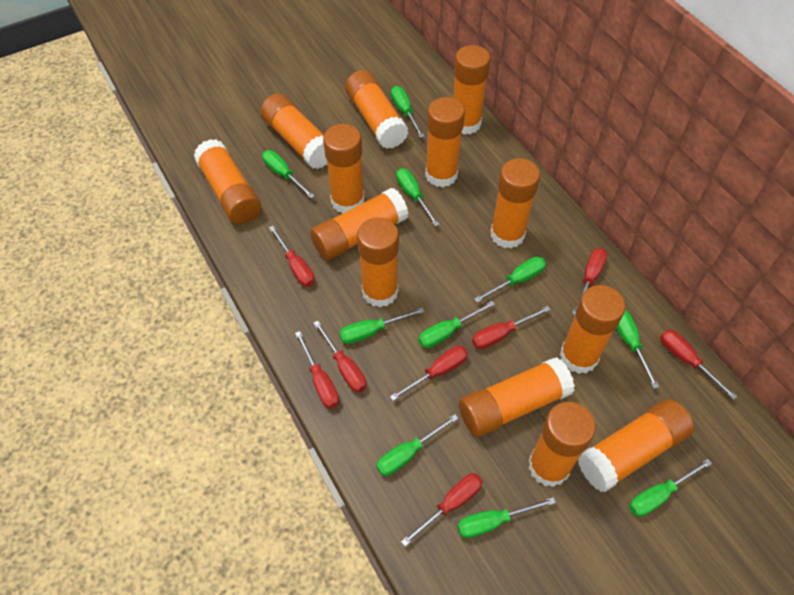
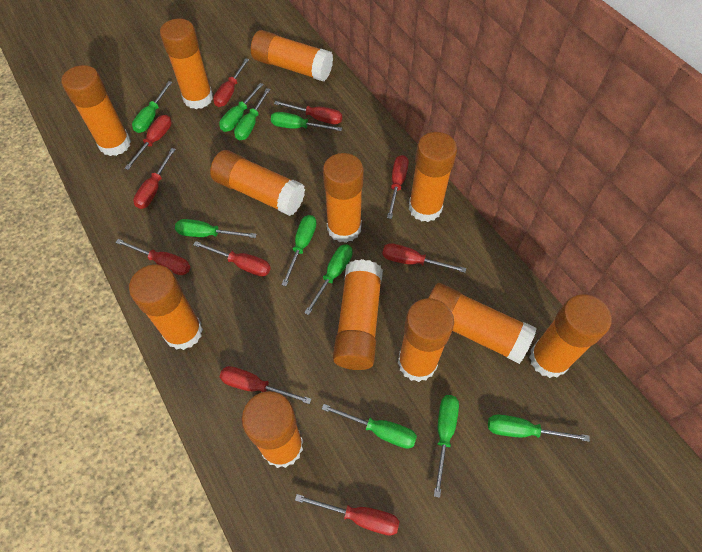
orange glue stick: [194,139,261,224] [260,94,327,169] [310,188,408,261] [323,124,364,213] [345,70,408,149] [357,217,399,307] [425,97,465,187] [453,45,490,135] [459,357,575,437] [490,158,540,249] [528,402,596,487] [560,285,625,374] [578,399,694,492] = 13 -> [61,65,131,156] [129,265,203,350] [160,19,213,109] [210,150,305,216] [241,391,303,468] [251,30,333,81] [323,153,364,243] [333,259,383,370] [398,298,454,382] [409,132,457,222] [428,283,537,364] [529,294,612,378] = 12
red screwdriver: [269,226,315,287] [295,331,339,409] [314,321,366,392] [390,346,468,401] [401,473,483,546] [472,306,551,349] [572,248,607,315] [660,330,737,400] = 8 -> [115,239,190,275] [125,115,172,170] [133,148,176,209] [193,241,271,277] [213,58,249,107] [220,366,311,404] [274,101,342,124] [295,494,399,536] [382,243,466,273] [387,155,409,219] = 10

